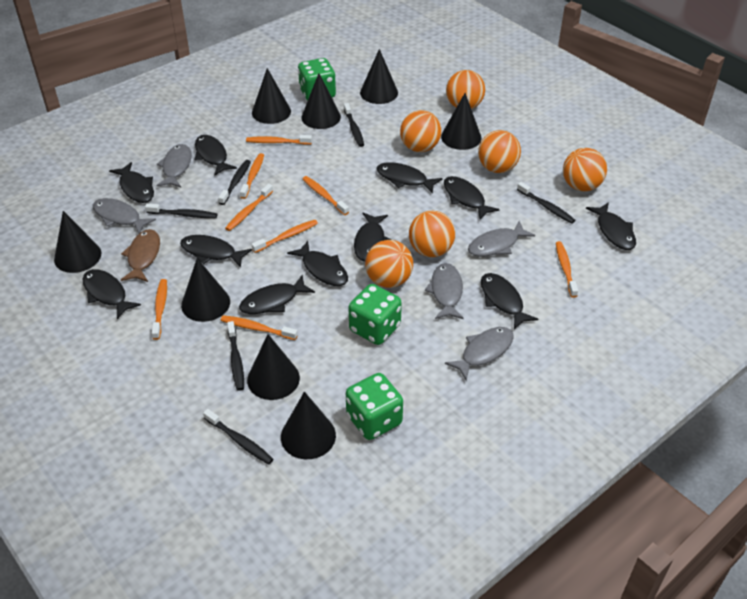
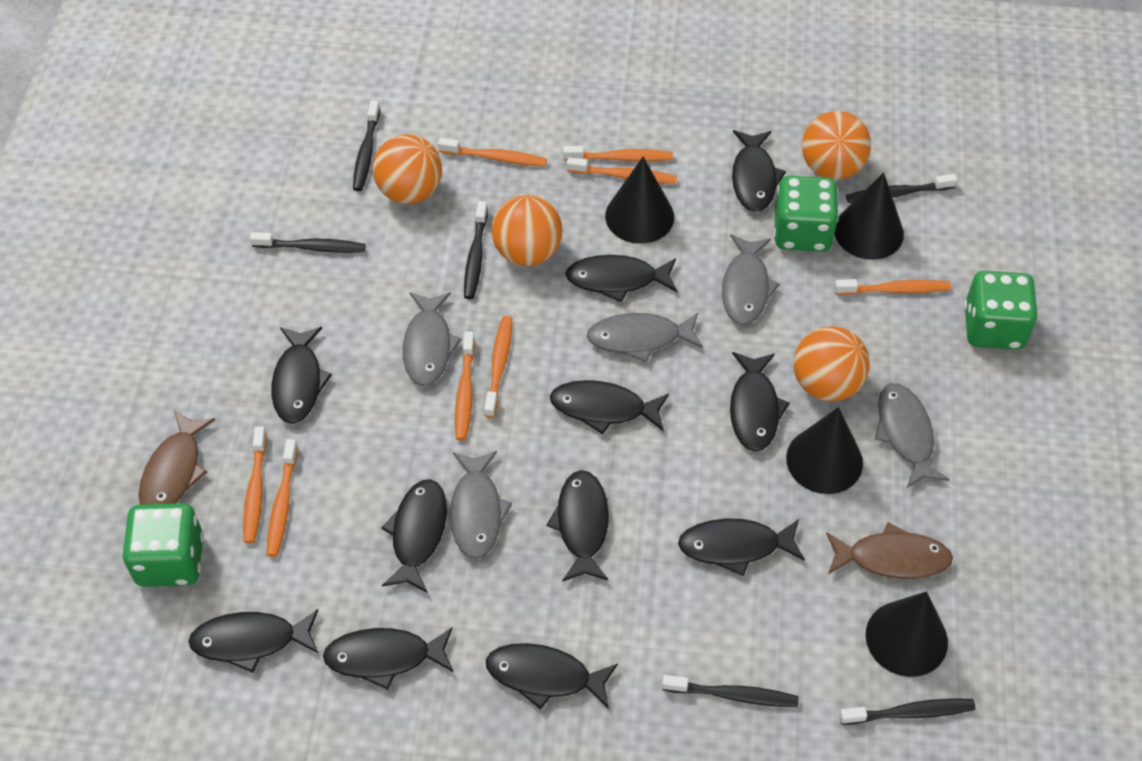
black cone: [54,211,101,273] [181,258,230,322] [247,334,300,400] [252,68,291,124] [281,392,336,459] [301,73,341,129] [360,49,398,104] [441,93,481,150] = 8 -> [605,156,674,244] [786,407,863,494] [835,172,904,260] [866,591,948,677] = 4
brown fish: [121,229,160,282] = 1 -> [139,410,215,505] [826,522,953,579] = 2
orange ball: [365,240,413,288] [400,110,441,152] [409,211,455,257] [446,70,485,109] [478,130,521,173] [563,148,607,191] = 6 -> [372,134,442,204] [491,195,563,266] [793,326,870,402] [802,111,871,180] = 4

